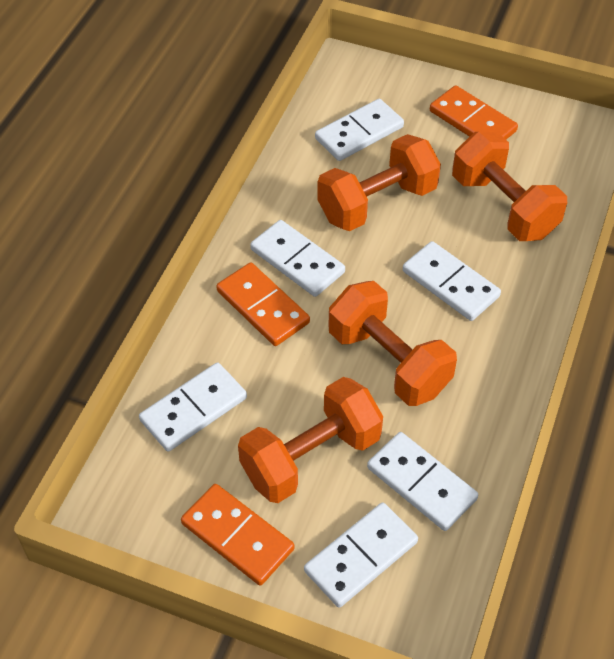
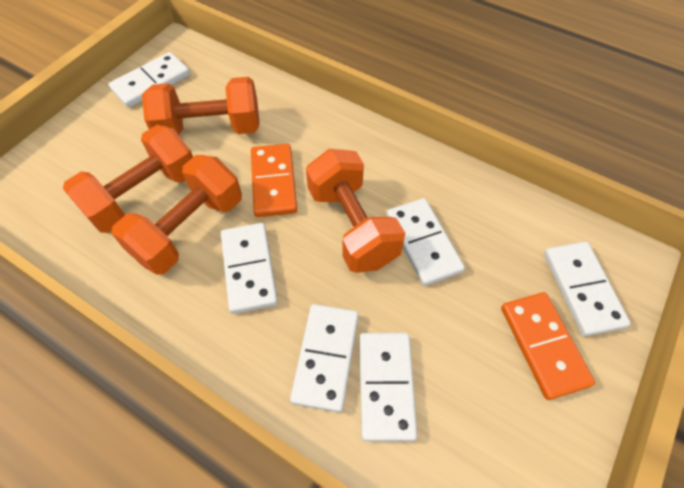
orange domino: [181,484,294,586] [216,262,310,346] [430,85,518,139] = 3 -> [251,144,297,217] [501,292,595,400] = 2

